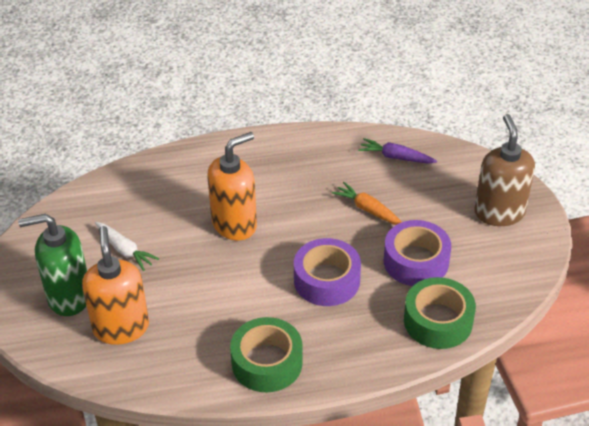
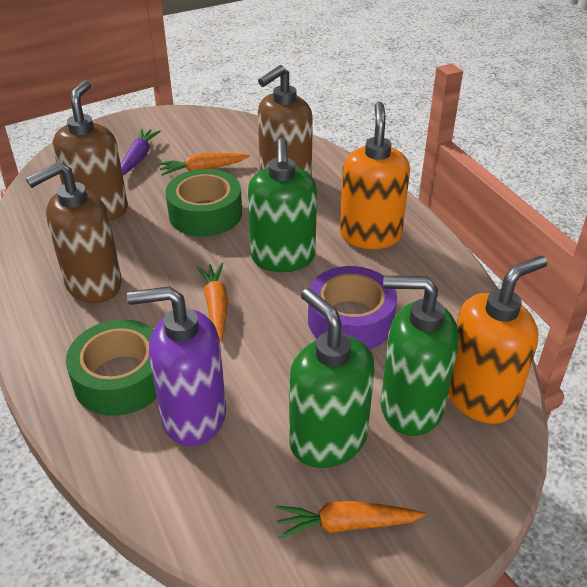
brown soap dispenser: [474,114,535,226] = 1 -> [26,162,122,303] [53,80,128,221] [258,65,313,176] = 3
green soap dispenser: [18,214,87,316] = 1 -> [247,138,317,272] [289,288,375,468] [381,276,459,436] = 3
orange carrot: [332,182,402,225] = 1 -> [158,153,249,176] [197,263,228,342] [276,501,425,539] = 3
purple soap dispenser: none = 0 -> [127,286,226,446] = 1
purple tape: [294,238,361,306] [384,220,451,286] = 2 -> [308,266,397,349] = 1
white carrot: [95,222,159,271] = 1 -> none = 0

